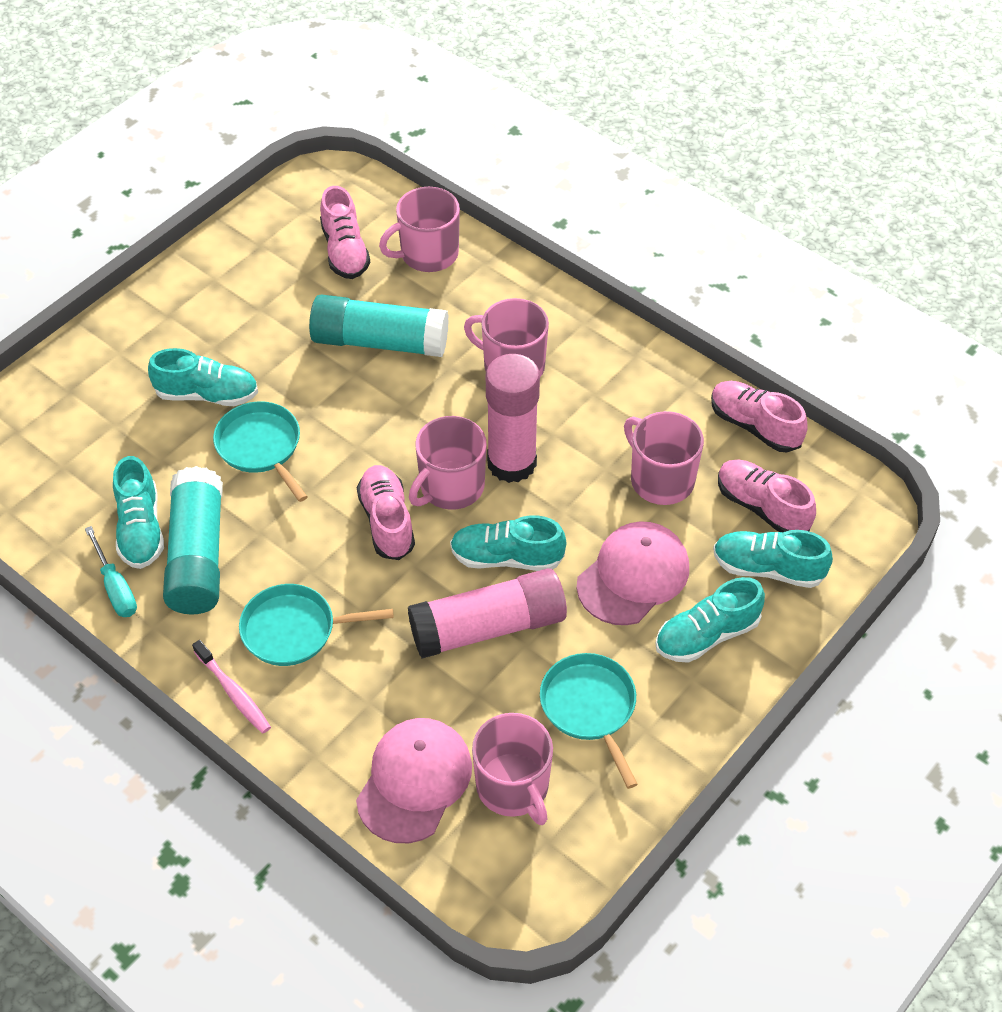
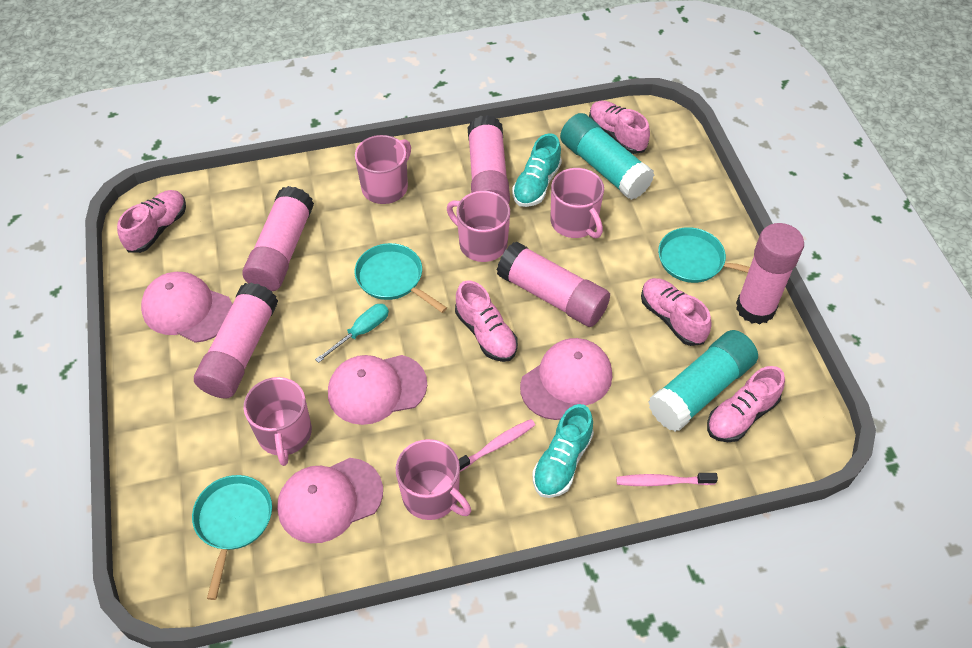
pink cap: [356,718,472,843] [576,521,689,625] = 2 -> [141,272,232,343] [277,458,383,543] [328,355,427,425] [520,338,612,420] = 4
pink glue stick: [408,568,567,659] [486,354,540,483] = 2 -> [194,282,278,399] [242,186,314,291] [468,115,510,204] [497,242,610,327] [736,223,804,324] = 5
pink shoe: [320,186,370,279] [357,465,415,560] [711,381,808,452] [718,460,816,532] = 4 -> [117,190,186,253] [455,280,518,362] [589,101,650,154] [641,278,712,346] [707,366,785,442] = 5
pink toothbrush: [192,640,271,733] = 1 -> [458,419,535,472] [616,473,718,486] = 2
turquoise shoe: [113,456,164,569] [148,348,258,406] [450,515,566,571] [655,577,765,663] [713,530,833,588] = 5 -> [512,133,562,207] [533,404,594,498] = 2

